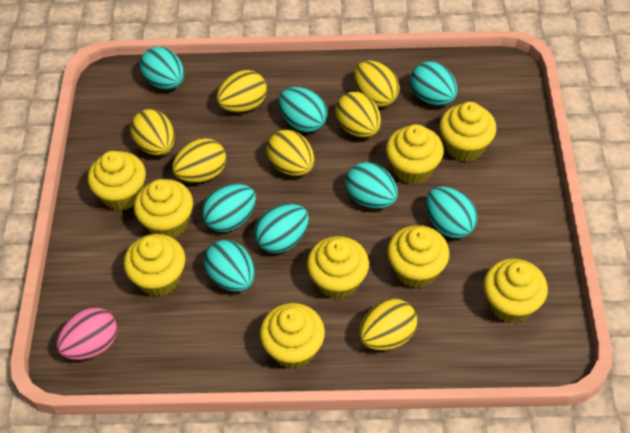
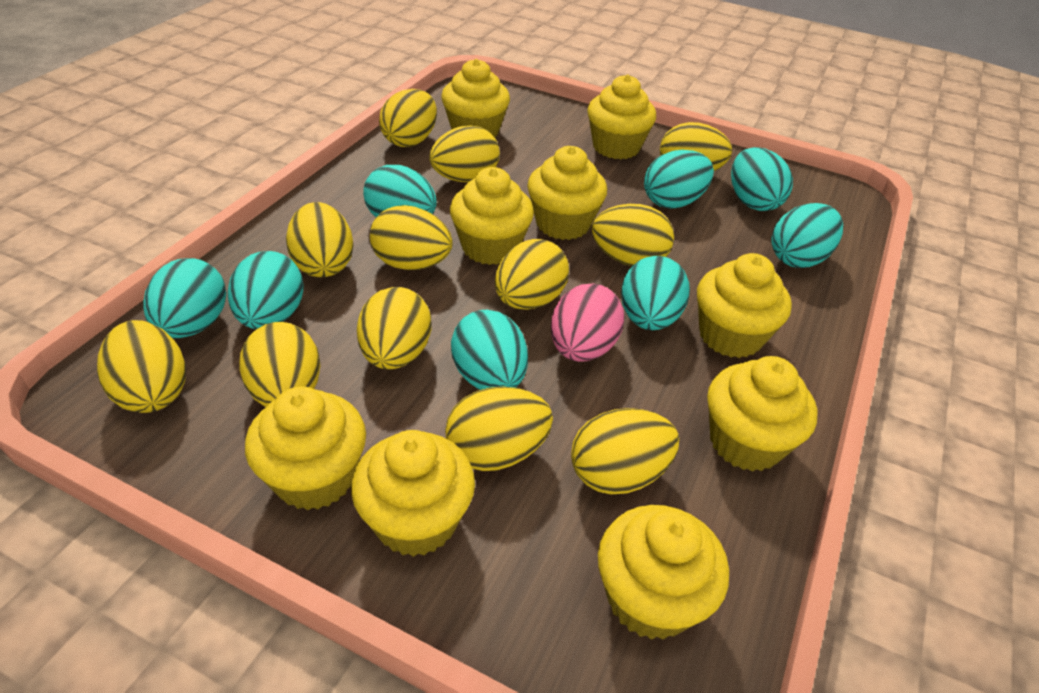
yellow egg: [130,109,175,156] [172,138,226,183] [216,70,267,112] [266,130,314,176] [335,92,381,138] [354,60,400,107] [359,299,417,350] = 7 -> [97,320,186,413] [239,322,320,407] [286,202,353,277] [357,287,431,369] [370,205,453,270] [379,89,437,147] [429,126,500,182] [445,386,553,471] [495,239,569,310] [571,408,679,495] [592,204,674,266] [660,122,732,171] = 12

